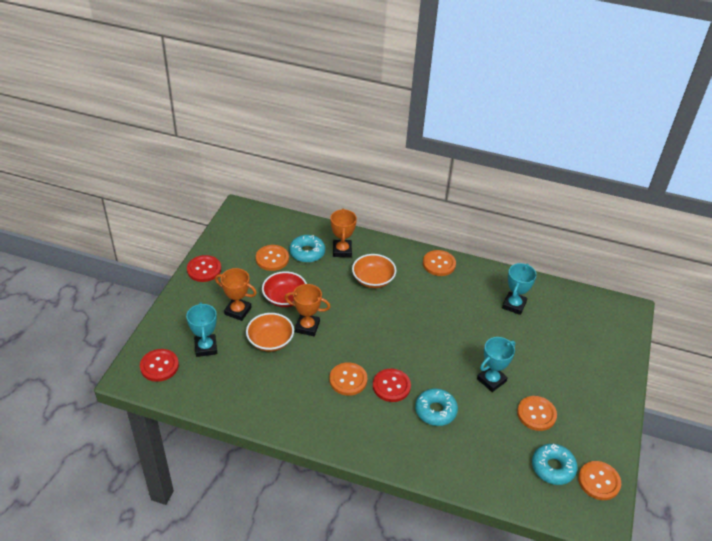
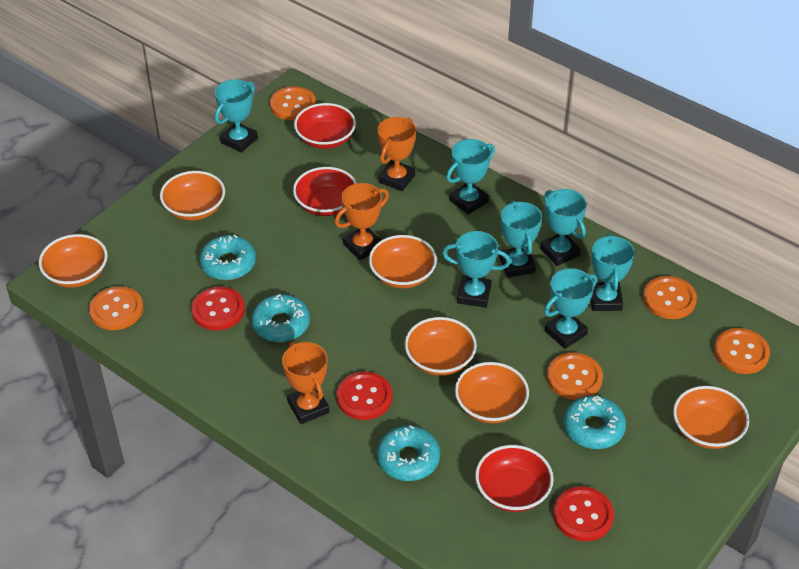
orange bowl: [246,313,294,352] [352,254,396,288] = 2 -> [39,234,108,288] [160,171,225,220] [369,235,437,288] [405,317,477,376] [455,362,529,423] [673,386,749,449] = 6
red bowl: [262,271,307,307] = 1 -> [293,167,357,216] [294,103,356,149] [475,445,554,512] = 3
turquoise donut: [289,235,325,263] [415,388,458,426] [532,444,577,485] = 3 -> [199,235,256,280] [251,294,310,342] [377,425,440,481] [563,395,626,449] = 4
turquoise trophy: [186,302,217,357] [477,337,515,392] [502,263,537,315] = 3 -> [215,79,258,153] [442,231,511,308] [446,139,495,215] [499,200,542,278] [540,189,587,266] [544,268,597,349] [591,234,635,311] = 7

